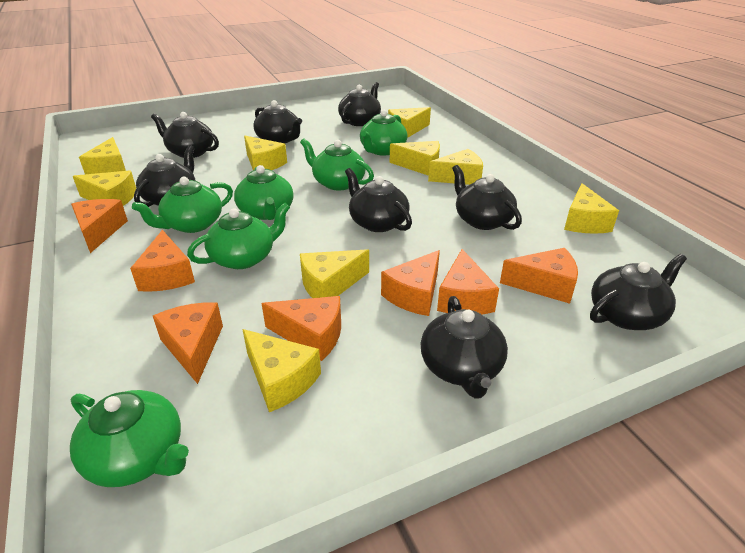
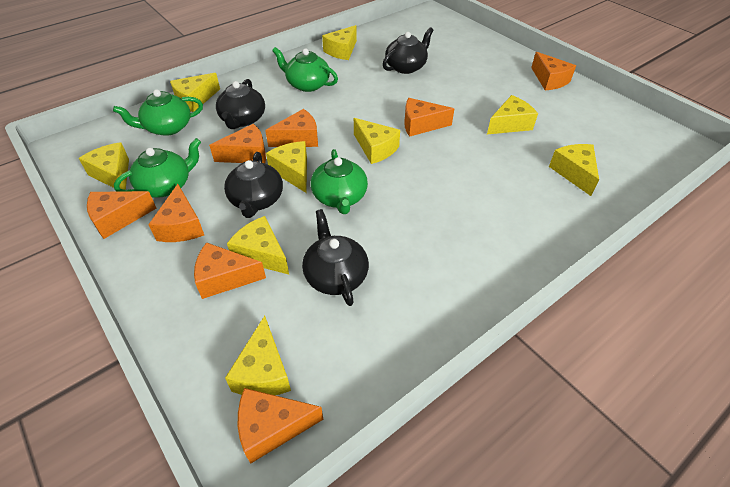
black teapot: [134,145,196,207] [151,112,219,158] [253,100,302,144] [338,82,381,126] [345,168,412,232] [421,296,508,399] [452,165,522,230] [590,254,687,330] = 8 -> [216,79,265,129] [224,152,283,218] [302,209,369,306] [383,27,434,74] = 4
green teapot: [70,390,189,487] [132,177,233,233] [187,203,290,269] [234,165,294,220] [300,138,374,190] [360,110,408,156] = 6 -> [113,89,203,136] [114,138,201,198] [272,47,338,92] [311,149,368,214] = 4
orange cheese: [71,199,128,253] [130,230,195,292] [153,302,223,384] [261,296,341,361] [381,250,440,316] [437,249,499,314] [500,248,578,304] = 7 -> [87,191,156,239] [148,184,204,242] [194,242,266,299] [209,124,266,163] [238,388,323,464] [265,109,318,147] [404,98,454,137] [531,52,576,90] = 8

